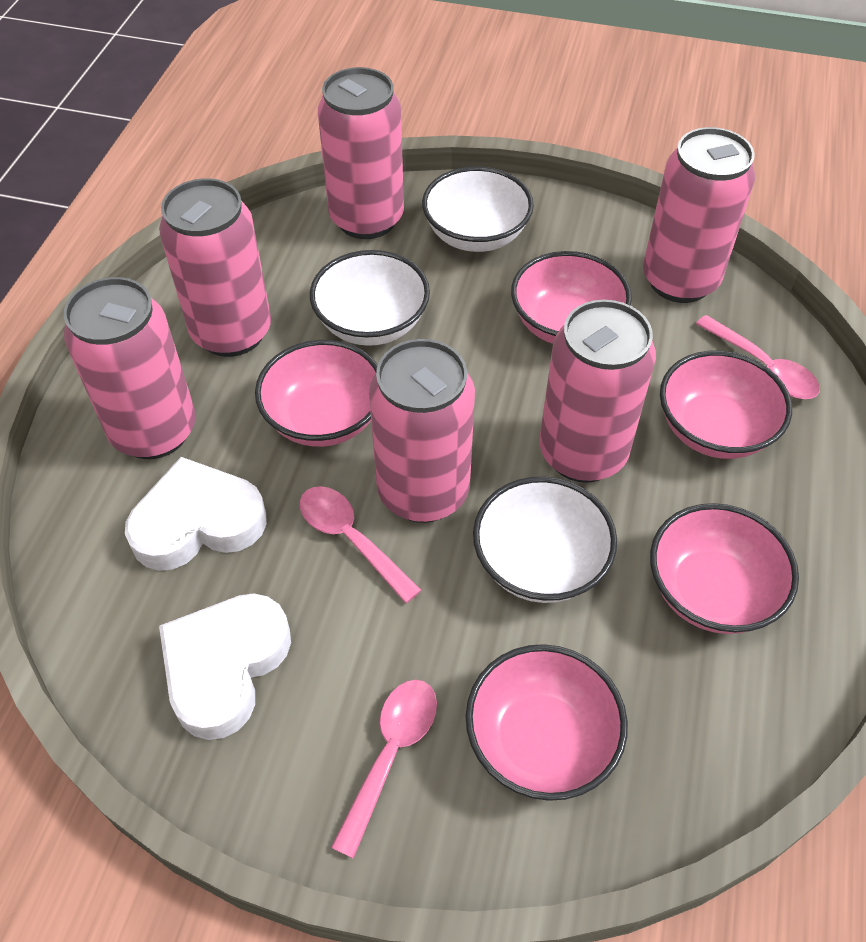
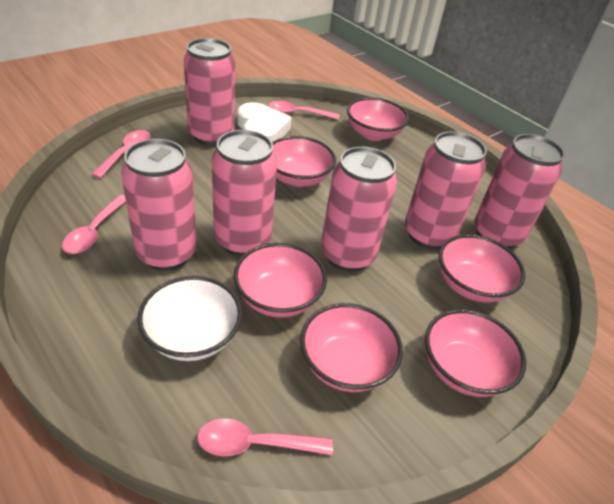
pink bowl: [255,340,378,447] [465,644,628,801] [511,251,632,344] [650,503,799,634] [660,351,792,459] = 5 -> [234,243,327,318] [272,136,336,187] [300,303,403,392] [347,97,409,141] [425,309,526,397] [439,234,525,303] = 6
pink spoon: [300,486,422,603] [331,680,437,859] [696,315,820,399] = 3 -> [62,195,126,254] [91,130,151,178] [197,419,333,456] [269,101,339,120] = 4
white bowl: [310,250,430,346] [422,166,534,252] [473,477,617,603] = 3 -> [137,276,242,361] = 1
white heart: [125,457,267,571] [159,593,291,740] = 2 -> [237,102,292,142] = 1

